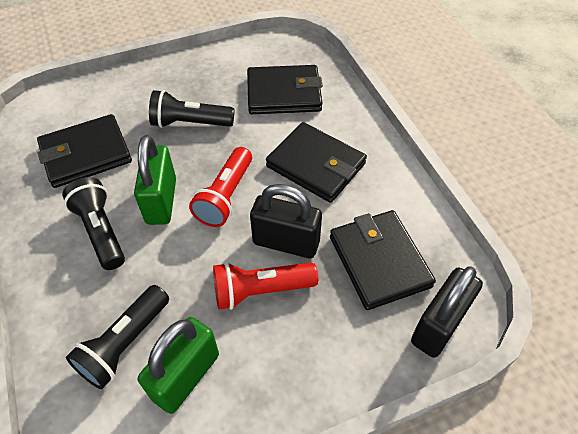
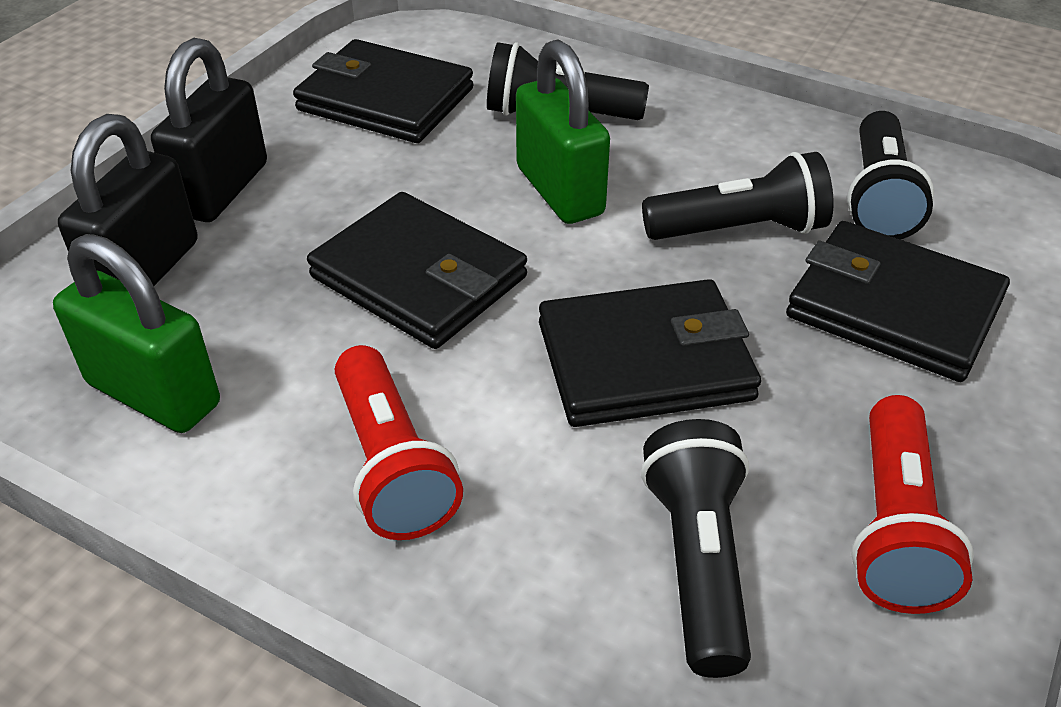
black flashlight: [62,177,125,270] [66,285,169,389] [149,90,234,128] = 3 -> [487,42,649,120] [641,419,751,678] [642,152,834,240] [847,111,934,240] = 4

